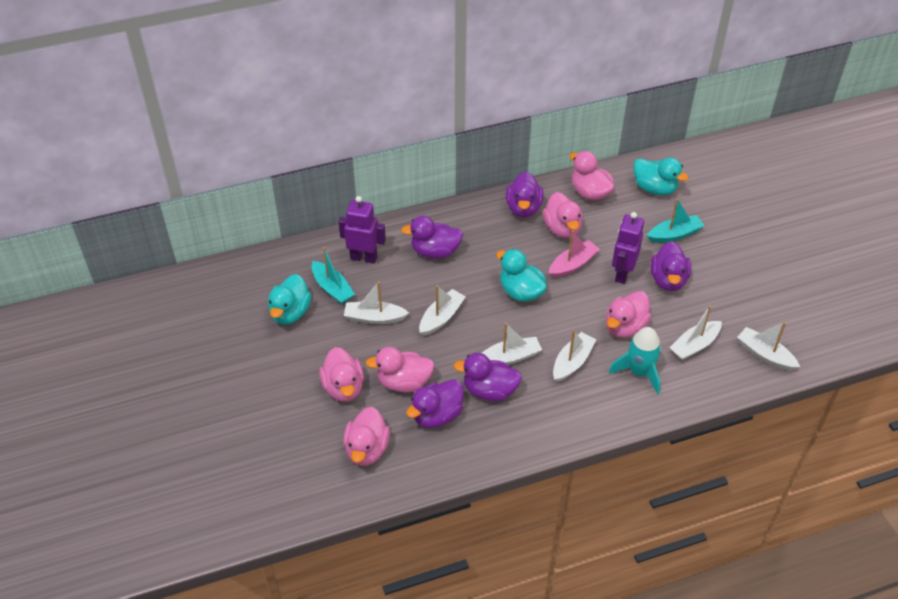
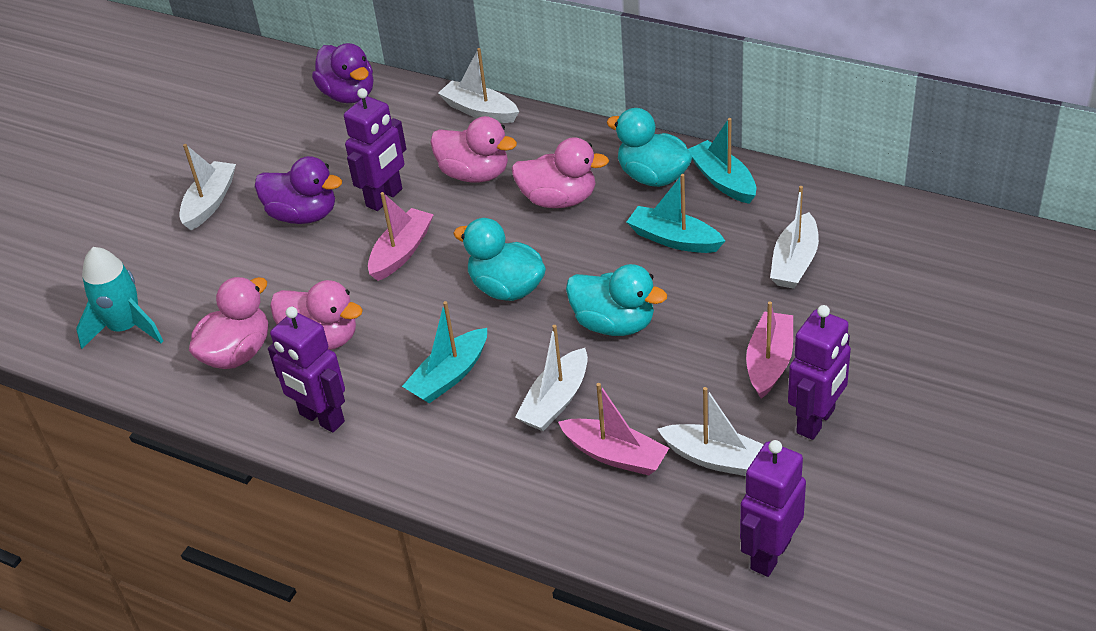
pink boat: [549,231,600,278] = 1 -> [368,192,434,281] [558,383,669,475] [746,301,793,399] = 3
pink duck: [319,347,364,402] [343,407,390,466] [366,347,434,393] [543,192,583,238] [569,151,615,200] [606,291,652,338] = 6 -> [189,277,268,369] [270,280,363,350] [430,116,517,182] [512,137,609,208] = 4
purple duck: [401,216,463,259] [406,379,464,428] [453,353,522,401] [506,172,544,218] [651,242,691,291] = 5 -> [255,156,342,224] [312,43,374,103] = 2
purple robot: [338,196,386,264] [612,212,644,284] = 2 -> [268,307,345,433] [344,88,406,211] [740,440,806,577] [788,305,851,440] = 4
turquoise boat: [312,247,355,304] [647,199,705,243] = 2 -> [402,301,487,403] [627,174,725,253] [688,118,756,204] = 3
white boat: [344,281,409,324] [419,285,466,336] [482,323,542,365] [553,331,596,382] [669,305,722,360] [737,322,800,371] = 6 -> [180,144,236,230] [438,48,519,123] [515,325,588,431] [657,387,764,476] [770,186,819,289] = 5

